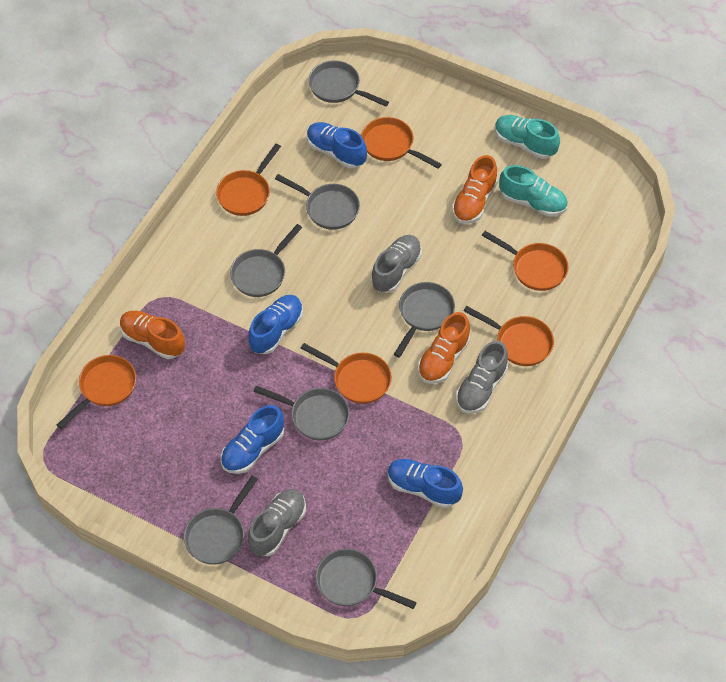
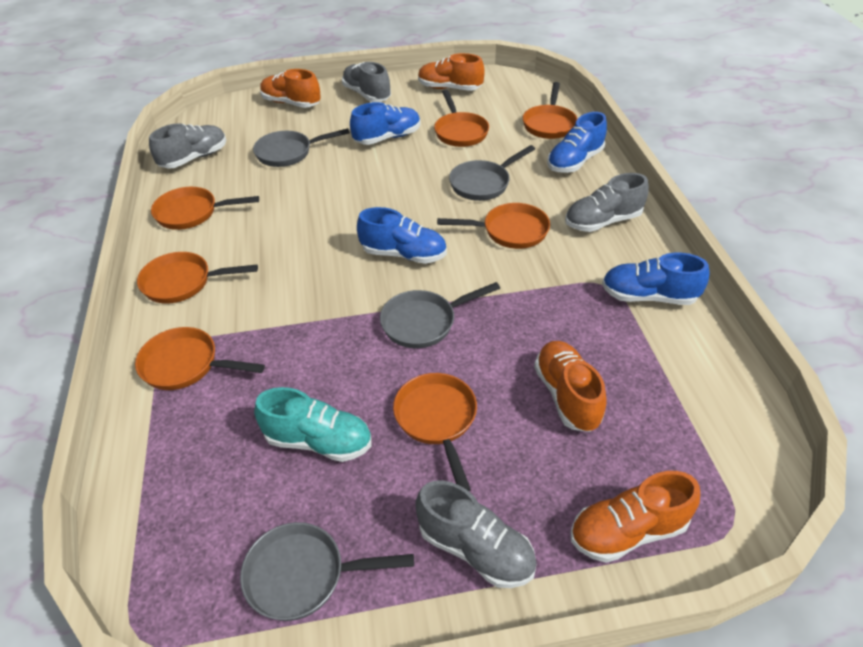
grey pan: [184,475,258,565] [230,224,302,297] [253,386,350,440] [275,174,360,230] [308,61,389,107] [316,549,417,609] [394,282,455,358] = 7 -> [240,522,414,621] [253,128,350,167] [380,282,500,348] [449,145,535,201] = 4
grey shoe: [248,489,306,556] [371,235,422,293] [456,341,508,414] = 3 -> [149,123,226,169] [342,62,391,102] [415,480,537,588] [565,173,649,232] = 4
orange pan: [57,355,136,429] [216,144,281,216] [300,343,392,404] [361,117,442,169] [463,306,554,366] [482,231,568,291] = 6 -> [135,327,265,390] [137,252,258,304] [151,187,259,230] [393,373,477,491] [434,90,489,147] [437,203,550,249] [523,82,577,139] = 7
orange shoe: [120,311,185,359] [418,312,470,384] [452,155,498,224] = 3 -> [260,69,321,108] [418,53,484,91] [534,341,607,432] [570,471,700,563] = 4
turquoise shoe: [495,115,560,159] [499,165,568,217] = 2 -> [254,387,372,462] = 1

